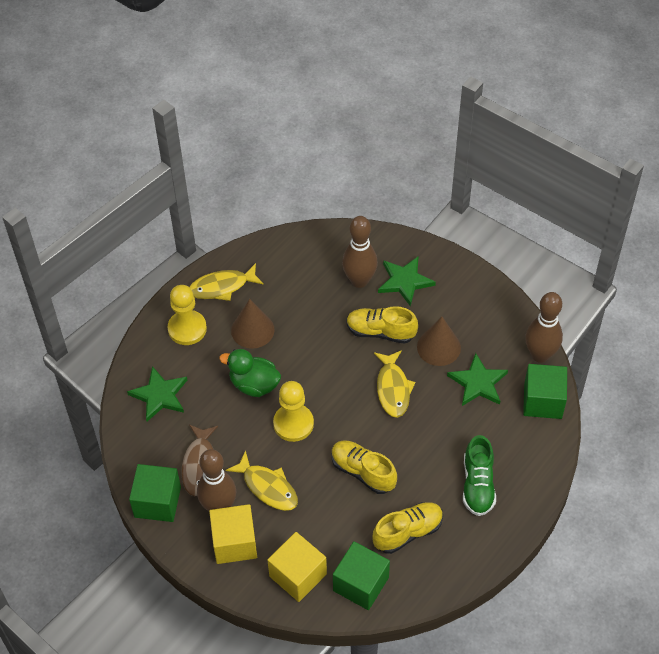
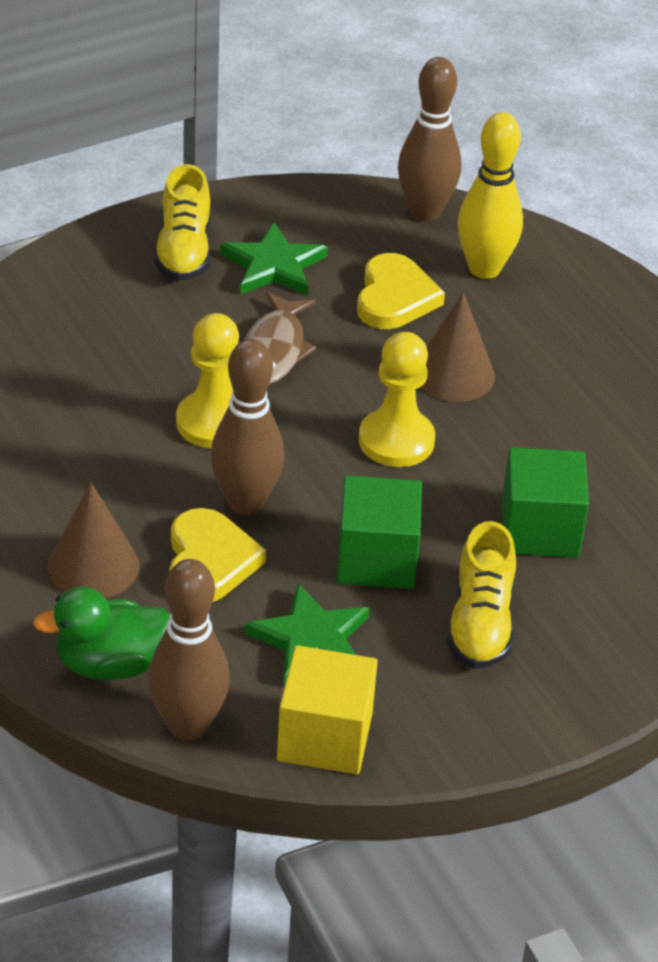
green cube: [129,464,181,522] [333,541,390,610] [523,364,567,419] = 3 -> [337,475,422,589] [502,447,589,558] = 2
green shoe: [463,435,496,516] = 1 -> none = 0
green star: [127,366,187,421] [378,256,436,307] [447,353,508,406] = 3 -> [220,222,328,295] [245,583,370,686] = 2
yellow bowling pin: none = 0 -> [457,112,523,279] = 1
yellow cube: [209,504,257,564] [268,532,327,602] = 2 -> [277,645,378,774] = 1
yellow fish: [190,263,264,301] [226,450,298,511] [374,350,415,418] = 3 -> none = 0
yellow heart: none = 0 -> [169,508,266,602] [357,253,445,329] = 2
yellow shoe: [332,440,397,494] [346,306,418,344] [372,502,443,554] = 3 -> [154,164,211,281] [446,521,516,669] = 2

